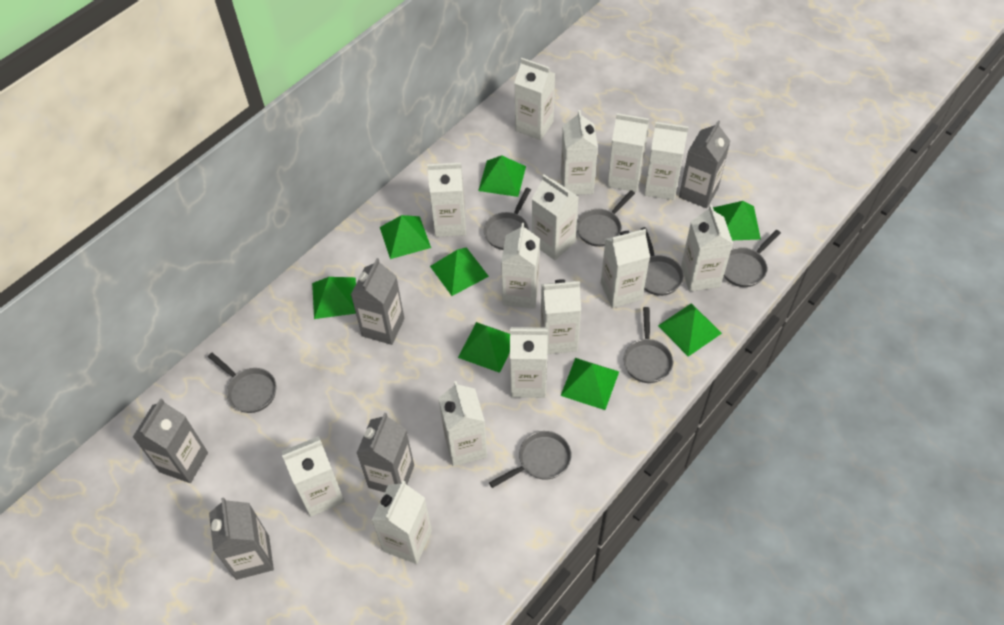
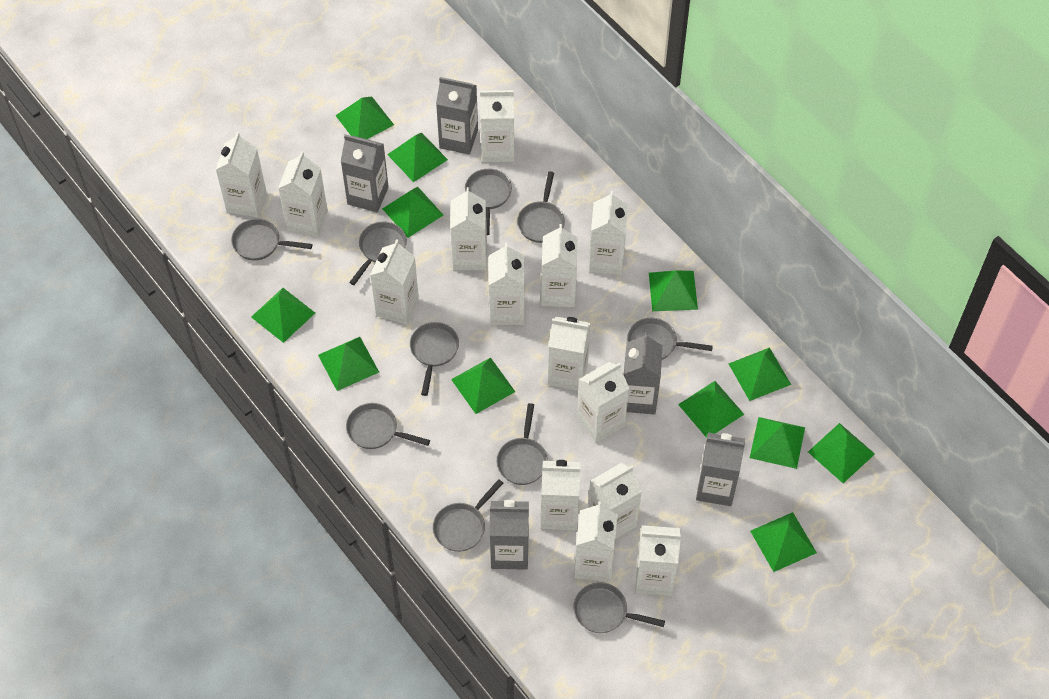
green pyramid: [312,277,356,319] [380,215,431,259] [430,247,489,296] [458,322,510,373] [478,155,526,197] [561,358,619,410] [658,303,722,357] [713,201,761,240] = 8 -> [251,288,315,343] [318,337,379,391] [335,96,394,139] [382,187,443,238] [387,133,448,182] [451,357,515,414] [649,270,698,311] [678,381,744,438] [728,347,791,401] [750,417,805,469] [750,512,817,572] [808,423,875,483] = 12
grey pan: [208,353,276,413] [484,188,531,250] [489,431,571,488] [576,190,635,247] [624,307,673,383] [641,227,684,296] [724,230,781,287] = 7 -> [231,219,313,260] [346,403,430,449] [349,222,407,285] [410,322,459,396] [433,479,503,552] [465,169,512,235] [497,403,548,485] [517,171,565,243] [574,582,665,633] [627,318,713,360] = 10

